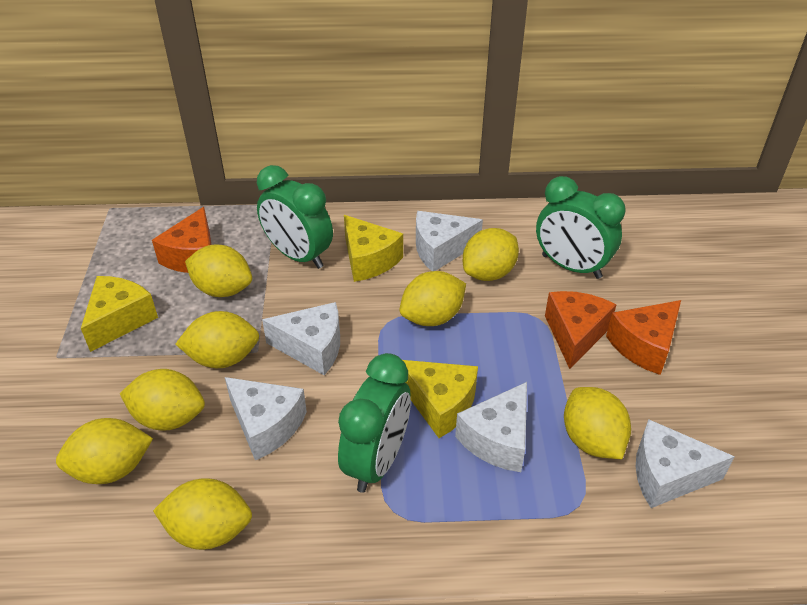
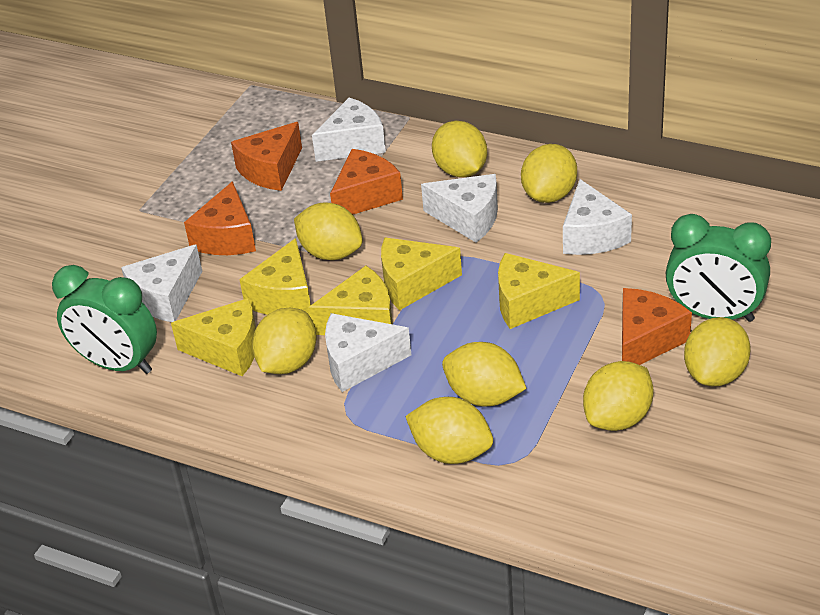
green clock: [257,165,333,269] [338,353,411,493] [536,176,626,279] = 3 -> [52,265,157,374] [666,214,771,322] = 2
orange cheese: [152,207,212,273] [545,291,617,369] [606,300,681,375] = 3 -> [184,181,256,255] [231,122,302,191] [330,149,403,215] [622,288,692,365] = 4
yellow cheese: [81,276,158,352] [344,215,403,282] [403,360,478,438] = 3 -> [171,298,256,376] [239,238,311,315] [308,266,393,335] [381,238,462,310] [498,253,580,329] = 5

